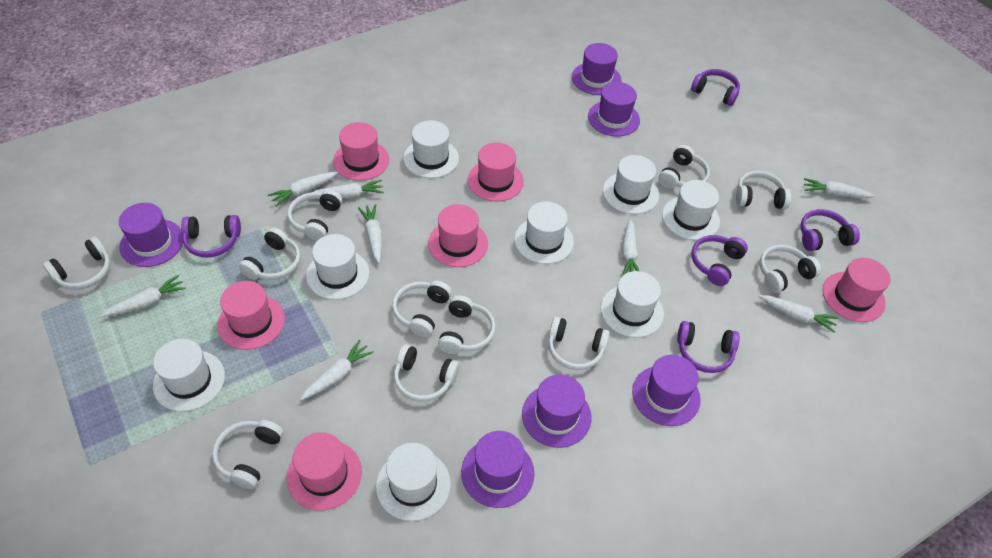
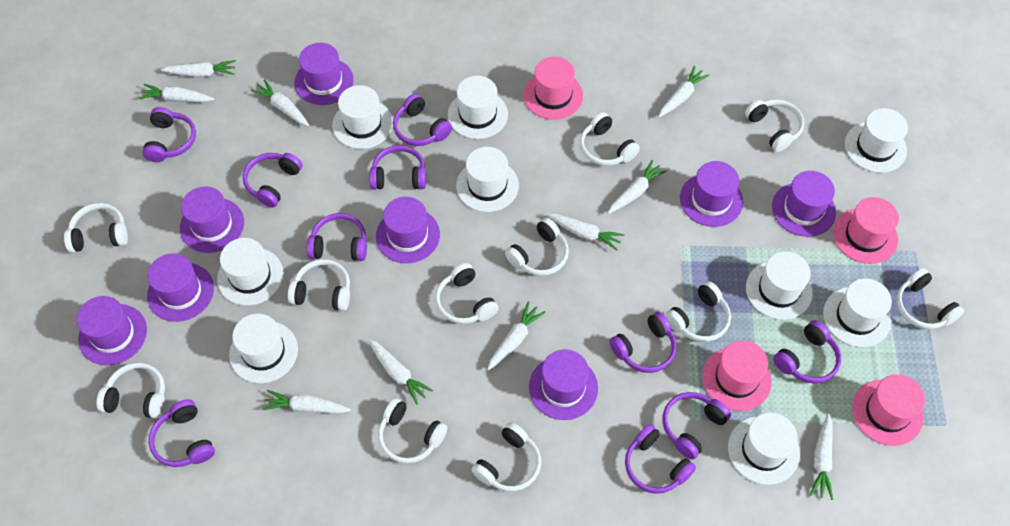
pink hat: [217,281,285,350] [286,432,362,511] [333,122,389,181] [428,204,488,267] [468,142,524,201] [823,258,891,322] = 6 -> [524,57,583,120] [702,341,772,411] [833,197,899,264] [852,374,925,446] = 4
purple hat: [119,203,183,267] [461,431,535,508] [522,374,592,448] [572,43,621,95] [588,82,640,136] [632,355,701,426] = 6 -> [77,296,147,365] [147,253,214,322] [180,186,244,253] [294,43,354,105] [376,197,440,263] [529,349,598,420] [680,161,743,227] [772,171,836,237] = 8
purple headphones: [181,215,241,258] [677,321,740,373] [691,69,740,106] [691,235,748,286] [800,209,860,251] = 5 -> [142,107,196,162] [149,399,215,467] [243,153,303,208] [307,213,367,261] [369,145,426,190] [393,94,452,146] [610,312,676,373] [625,424,696,494] [663,392,731,460] [773,320,841,384] = 10
white carrot: [101,275,186,317] [268,172,338,207] [300,340,374,400] [311,180,384,199] [358,204,382,263] [622,219,639,276] [758,295,839,333] [804,178,875,198] = 8 -> [139,84,214,102] [161,60,236,77] [251,80,309,126] [263,390,351,413] [369,339,433,405] [487,302,546,370] [546,213,624,251] [608,160,667,214] [658,66,710,117] [810,413,833,500] = 10
white hat: [153,339,225,412] [306,234,369,300] [376,443,451,521] [404,120,459,178] [514,201,574,264] [601,271,664,338] [603,155,659,214] [662,180,720,240] = 8 -> [217,238,283,306] [229,314,298,383] [332,85,393,149] [448,76,508,139] [456,147,519,212] [728,412,800,485] [746,252,813,320] [823,278,892,347] [845,108,908,173] = 9

